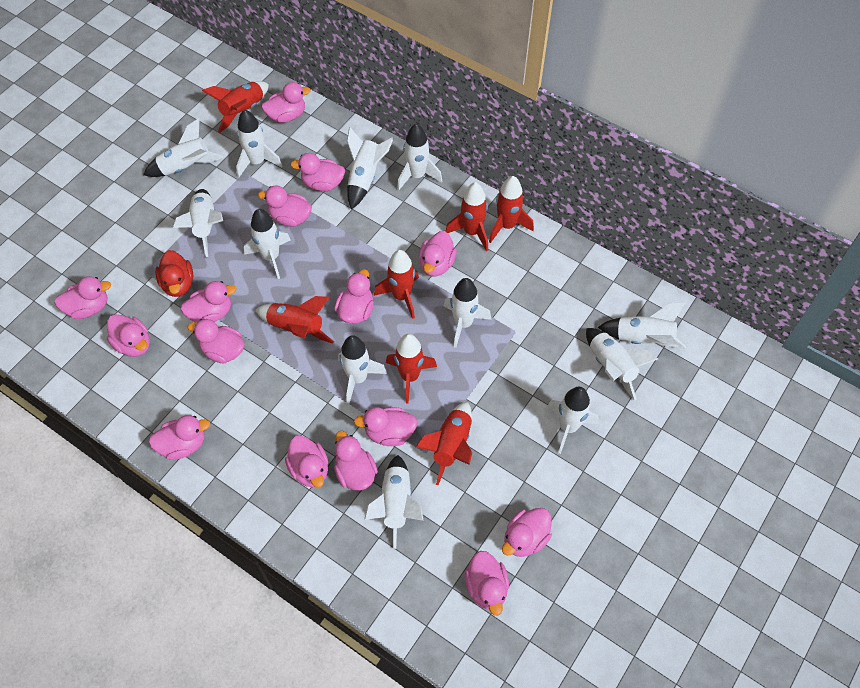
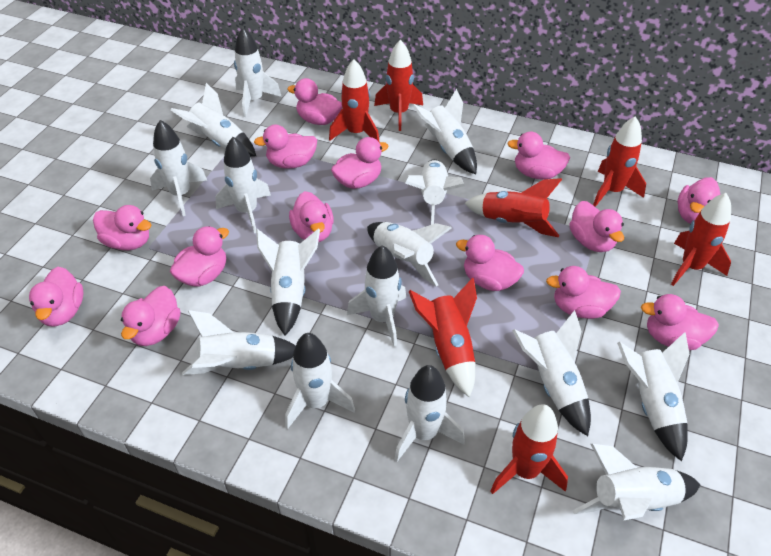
pink duck: [54,276,111,319] [107,314,150,357] [149,415,210,460] [181,281,236,323] [187,319,245,364] [258,185,312,227] [262,82,311,123] [285,436,328,488] [291,153,345,191] [334,270,374,324] [334,431,378,491] [354,407,417,446] [419,231,457,277] [464,551,509,616] [502,508,552,557] = 15 -> [29,267,83,327] [93,205,151,250] [121,286,180,346] [170,226,229,286] [254,125,317,169] [287,78,342,125] [289,191,334,242] [331,137,389,189] [456,235,524,291] [507,132,570,180] [546,266,621,319] [569,201,624,252] [641,294,719,350] [677,177,720,224] = 14
red duck: [155,250,193,297] = 1 -> none = 0
white rocket: [143,118,223,177] [173,189,223,257] [236,109,282,178] [244,209,291,279] [338,335,387,404] [347,127,394,209] [364,455,423,549] [397,124,442,191] [444,278,491,348] [547,387,598,454] [586,328,658,401] [598,302,686,349] = 12 -> [150,120,207,216] [171,83,256,157] [182,310,296,375] [215,137,271,233] [234,27,282,117] [256,229,320,336] [285,333,355,429] [347,245,406,347] [367,222,451,287] [394,365,465,462] [405,159,465,225] [412,89,477,174] [512,310,591,436] [573,444,700,520] [617,332,689,462] = 15

